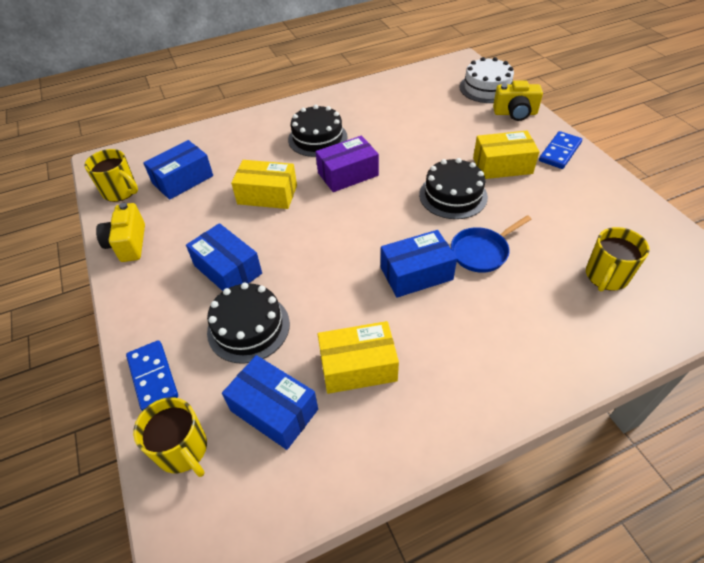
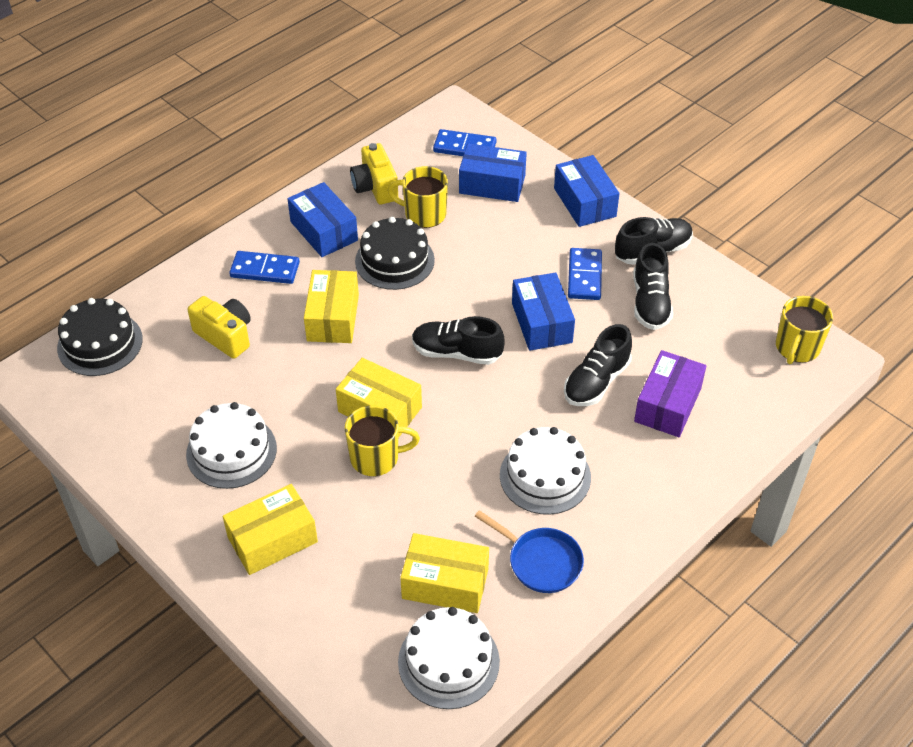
black cake: [207,282,290,364] [288,105,348,157] [419,158,488,219] = 3 -> [57,298,143,376] [355,217,435,290] = 2
black shoe: none = 0 -> [412,316,505,365] [564,324,632,406] [615,217,693,265] [633,243,673,330] = 4
blue domino: [126,340,178,411] [539,131,582,169] = 2 -> [229,251,300,284] [433,129,497,156] [568,248,602,300] = 3
white cake: [460,57,514,103] = 1 -> [186,402,277,489] [398,607,500,709] [500,427,591,515] = 3
yellow box: [231,160,297,209] [318,321,399,394] [473,131,540,179] = 3 -> [223,484,318,575] [304,270,359,343] [336,358,422,438] [400,533,489,613] = 4

